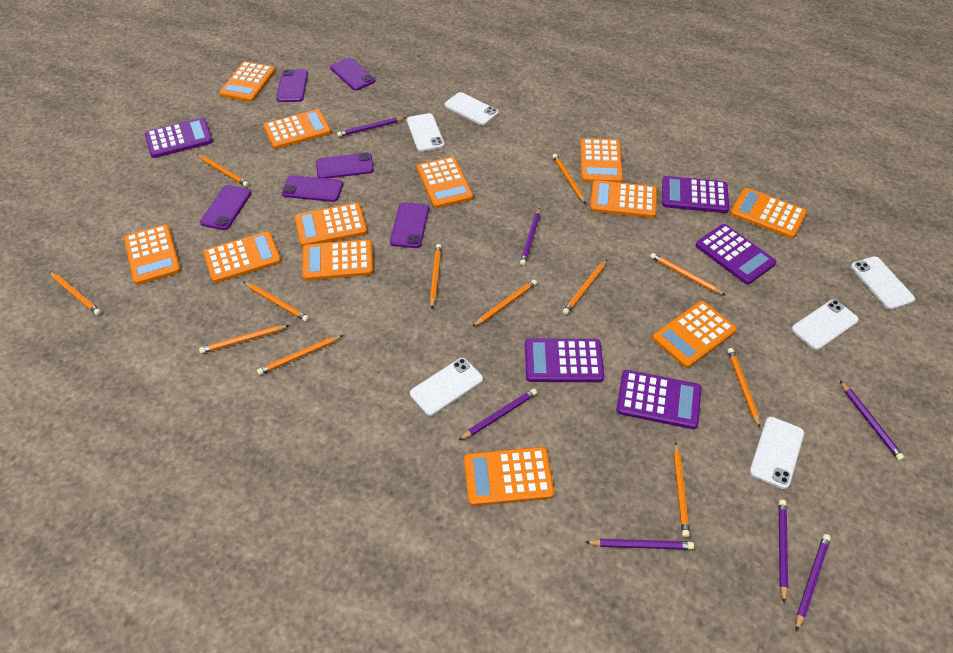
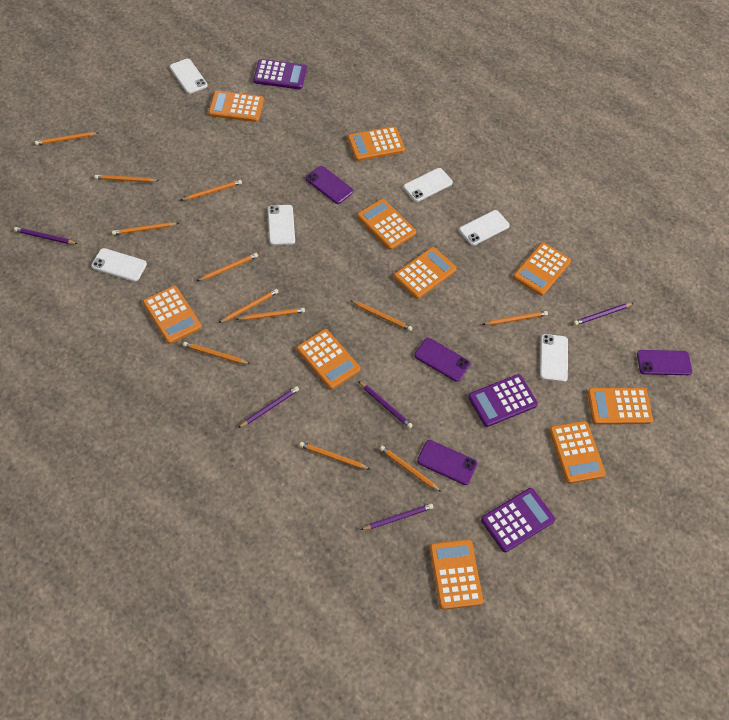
orange calculator: [124,224,181,285] [203,231,281,283] [219,61,276,102] [264,109,331,149] [295,203,367,247] [302,239,373,281] [417,157,473,208] [464,447,555,506] [580,138,623,183] [590,180,657,218] [652,301,737,368] [730,188,807,239] = 12 -> [143,286,202,344] [208,91,264,122] [297,329,360,389] [348,126,405,161] [357,199,416,250] [394,247,457,299] [430,539,483,610] [513,242,571,296] [549,421,606,484] [587,388,653,425] = 10
purple calculator: [145,118,213,158] [525,339,604,382] [617,370,701,429] [662,176,729,213] [696,224,776,285] = 5 -> [253,59,307,89] [468,374,538,427] [481,488,555,552] = 3
purple pencil: [337,117,406,137] [459,389,537,440] [520,208,540,266] [585,539,694,550] [779,500,788,603] [796,534,831,631] [840,381,905,461] = 7 -> [14,227,78,244] [238,386,299,428] [358,381,413,428] [360,503,433,530] [574,303,633,325] = 5
purple phone: [200,185,251,230] [276,69,308,102] [282,175,343,202] [316,153,374,179] [330,58,376,90] [390,202,429,248] = 6 -> [306,166,353,204] [414,338,470,382] [417,440,477,485] [637,350,692,375] = 4

